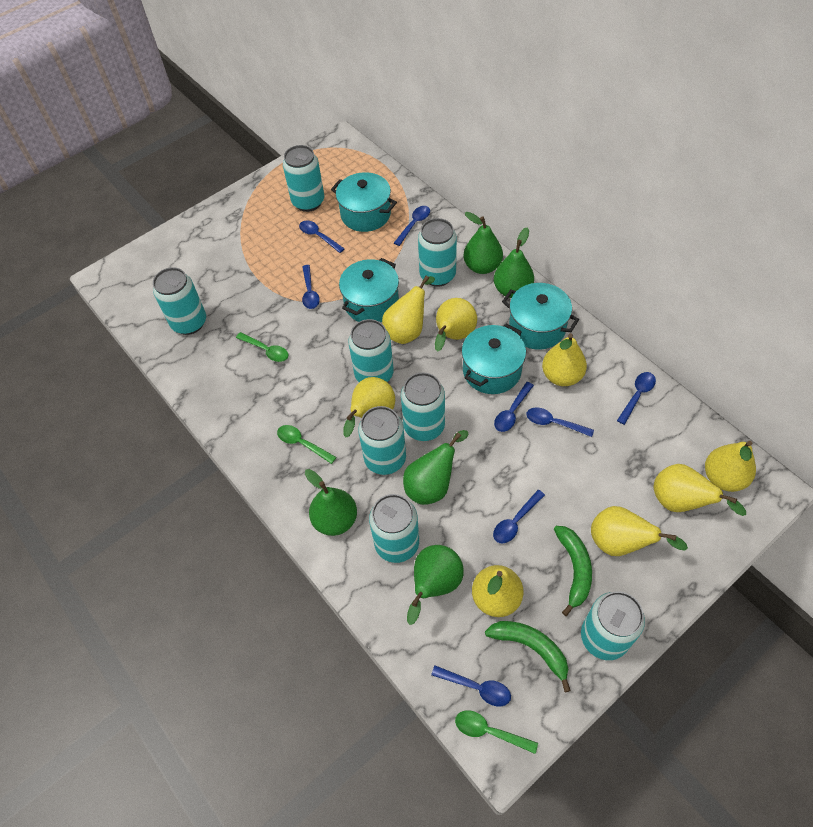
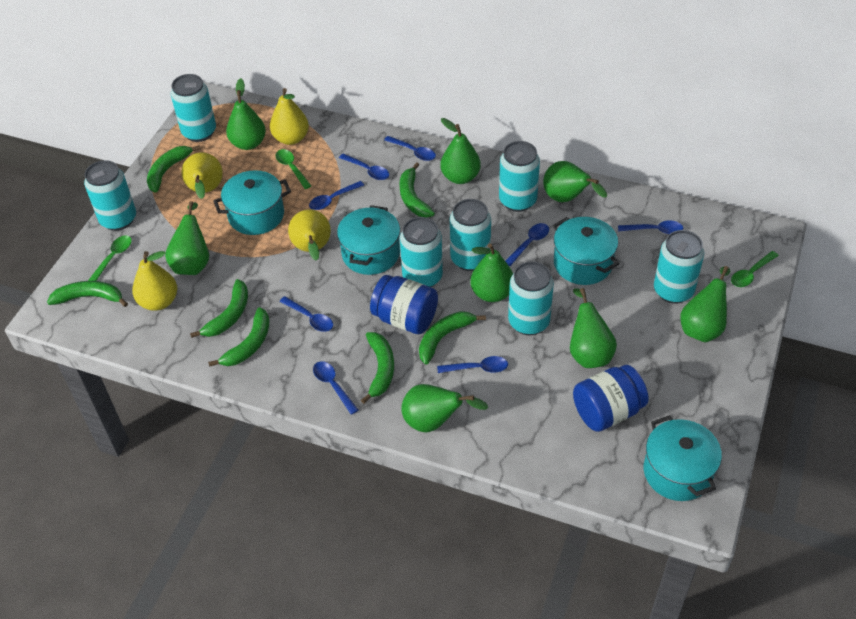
blue jar: none = 0 -> [370,275,438,334] [573,365,648,432] = 2
green banana: [485,621,571,692] [554,526,592,616] = 2 -> [47,281,128,307] [147,145,201,193] [190,279,248,338] [208,307,269,367] [361,332,394,404] [399,162,435,218] [419,311,486,365] = 7
green pear: [305,469,357,536] [403,430,469,505] [407,545,463,625] [464,212,503,274] [494,227,534,298] = 5 -> [165,201,209,275] [226,78,266,150] [401,384,488,432] [440,118,481,184] [470,243,513,302] [543,161,607,202] [570,288,617,368] [680,266,731,342] = 8
turquoise can: [153,267,206,335] [283,145,324,212] [348,319,394,382] [358,406,406,475] [369,494,419,563] [401,372,445,441] [418,218,457,287] [581,591,645,660] = 8 -> [84,160,136,231] [171,74,216,142] [400,217,443,287] [450,199,491,271] [499,141,540,212] [508,261,554,335] [654,230,704,304] = 7
yellow pear: [343,377,395,438] [382,276,435,344] [435,298,477,352] [472,565,524,617] [542,333,587,386] [591,506,688,556] [654,464,746,516] [705,441,756,492] = 8 -> [132,251,177,311] [182,152,223,199] [270,88,309,145] [288,209,331,261] = 4

